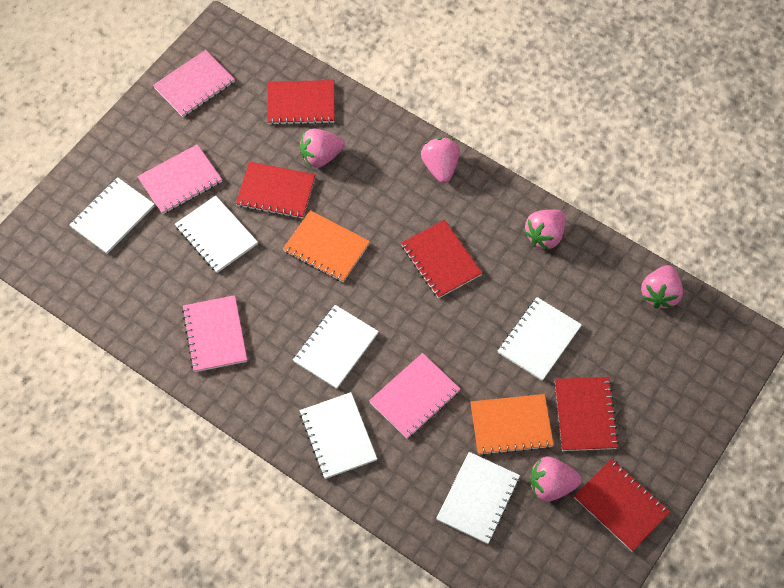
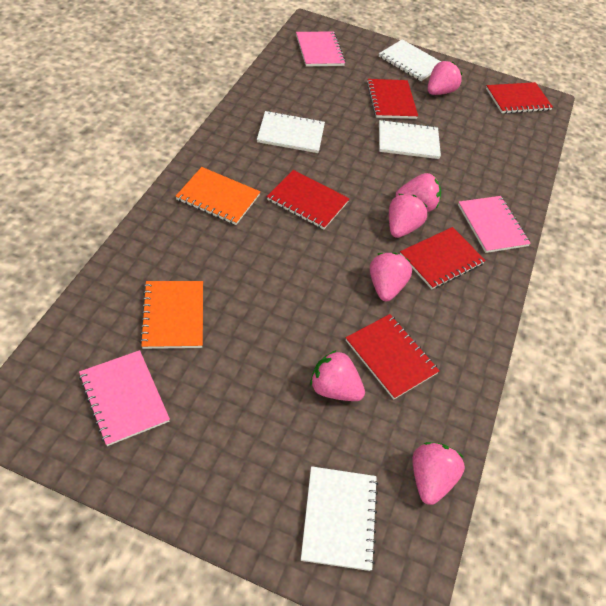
pink notebook: [137,144,222,214] [153,50,235,117] [182,295,247,372] [369,353,460,439] = 4 -> [79,350,170,446] [296,32,346,66] [458,196,531,253] = 3
pink strawberry: [300,128,345,168] [421,138,460,183] [524,210,566,250] [530,457,582,502] [641,265,683,309] = 5 -> [310,350,365,401] [370,252,412,301] [389,194,428,238] [396,173,441,212] [413,442,465,505] [428,61,462,95] = 6
white notebook: [69,177,155,254] [175,195,258,273] [293,305,379,389] [299,392,377,479] [436,452,520,544] [498,297,582,381] = 6 -> [257,111,325,153] [301,466,378,571] [379,40,441,81] [379,120,441,159] = 4

